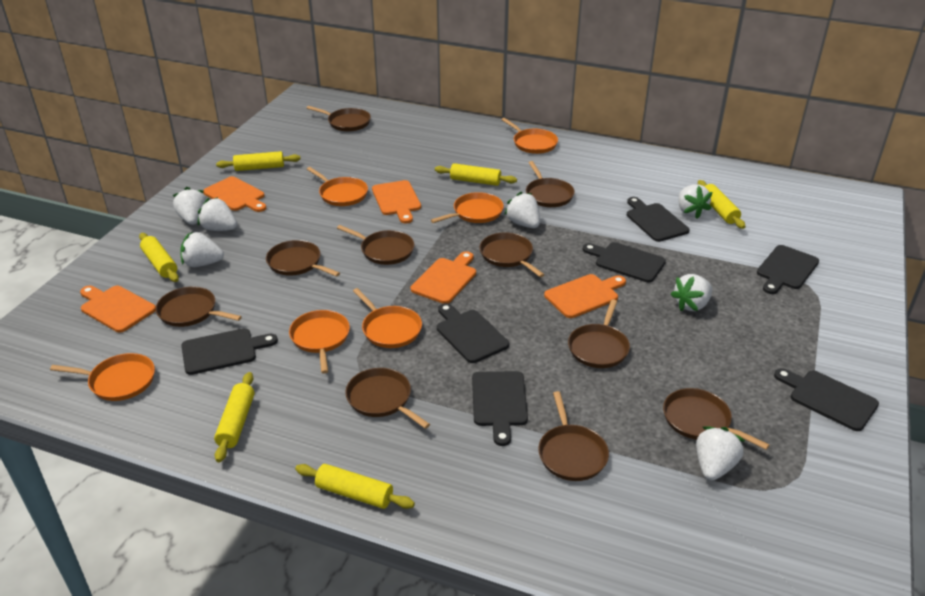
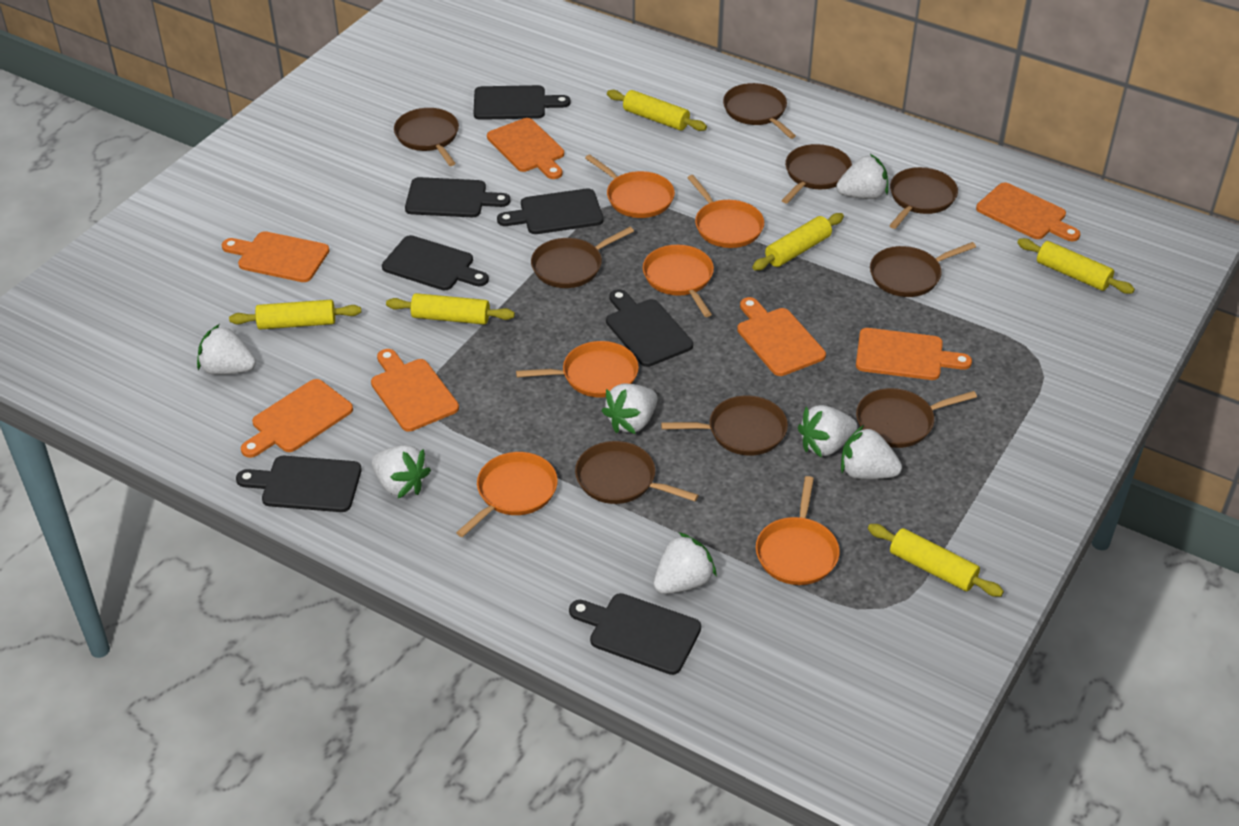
brown pan: [155,287,242,327] [266,240,340,277] [307,106,371,131] [337,225,414,265] [345,368,430,429] [480,232,545,277] [526,161,575,207] [538,391,609,481] [568,299,630,368] [663,388,769,450] = 10 -> [394,108,459,166] [531,227,634,288] [575,441,699,504] [661,396,788,455] [723,83,796,139] [781,144,852,204] [856,388,977,448] [870,242,976,297] [889,167,958,229] = 9
orange cutting board: [80,286,156,333] [203,176,266,212] [372,180,421,223] [411,251,476,304] [544,274,626,318] = 5 -> [222,231,330,282] [241,379,353,458] [371,349,459,432] [487,118,564,179] [737,297,826,376] [856,328,972,380] [976,182,1080,241] = 7

